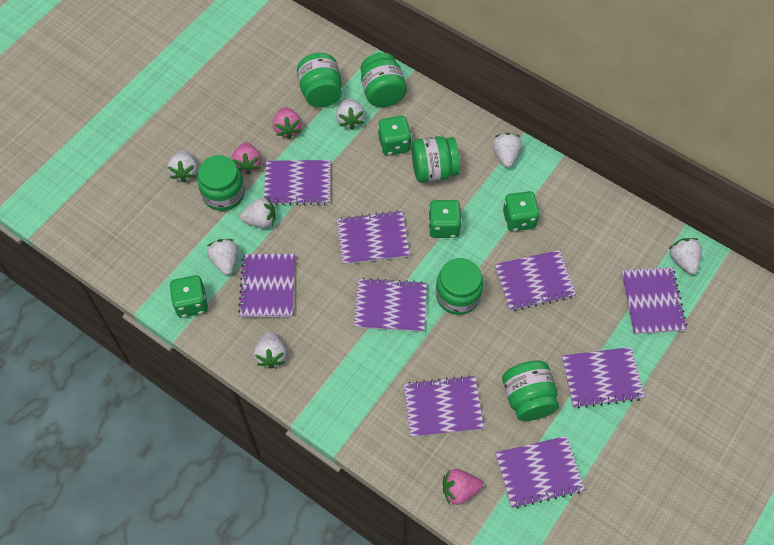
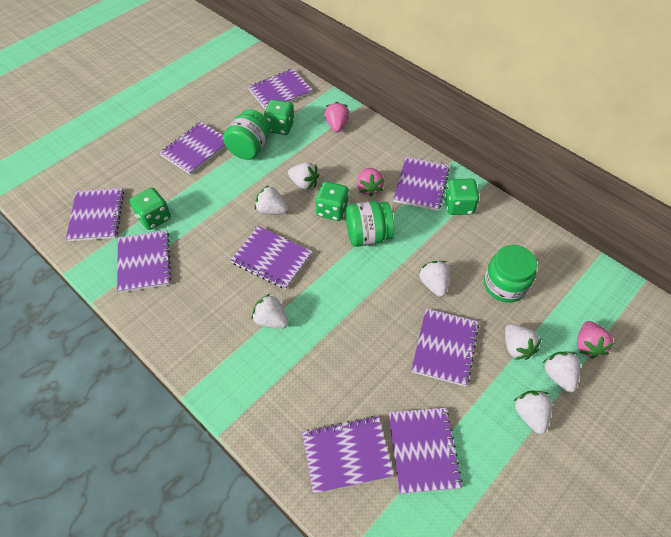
green jar: [197,155,245,211] [297,53,342,107] [361,52,407,107] [411,136,460,183] [436,258,483,315] [502,360,559,421] = 6 -> [223,109,271,160] [346,201,394,247] [484,245,537,303] = 3

